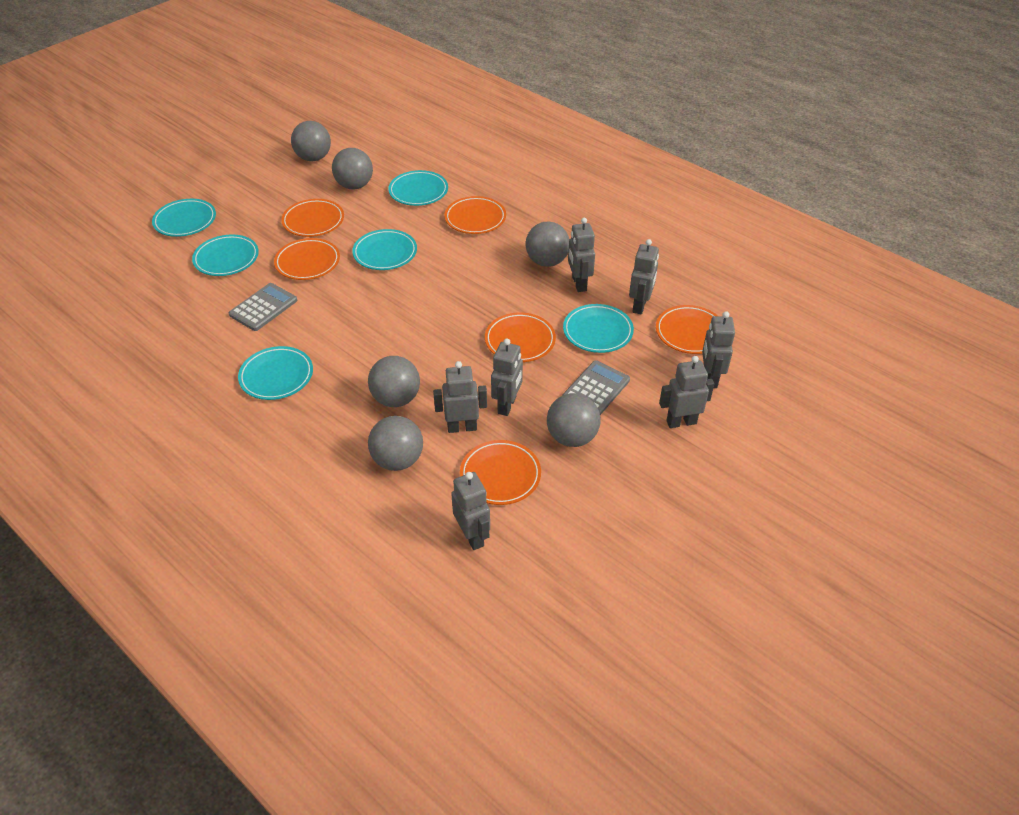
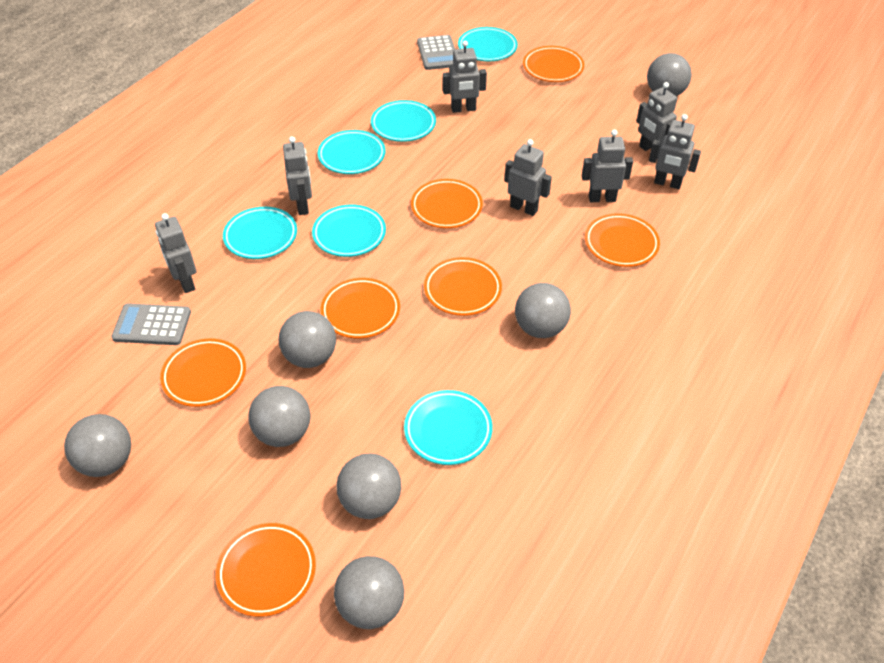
grey ball: [291,121,331,161] [332,148,373,189] [368,356,420,407] [368,416,423,471] [526,221,570,267] [547,393,601,447] = 6 -> [64,414,131,477] [248,386,310,447] [279,311,336,368] [334,556,404,629] [337,454,401,519] [515,283,571,338] [647,53,692,96] = 7
orange plate: [274,238,340,280] [281,199,344,237] [445,196,506,234] [460,440,541,505] [485,312,556,362] [656,305,718,354] = 6 -> [160,338,246,407] [216,523,316,617] [320,278,400,338] [411,179,483,228] [424,257,502,316] [523,46,584,82] [585,213,660,267] = 7

